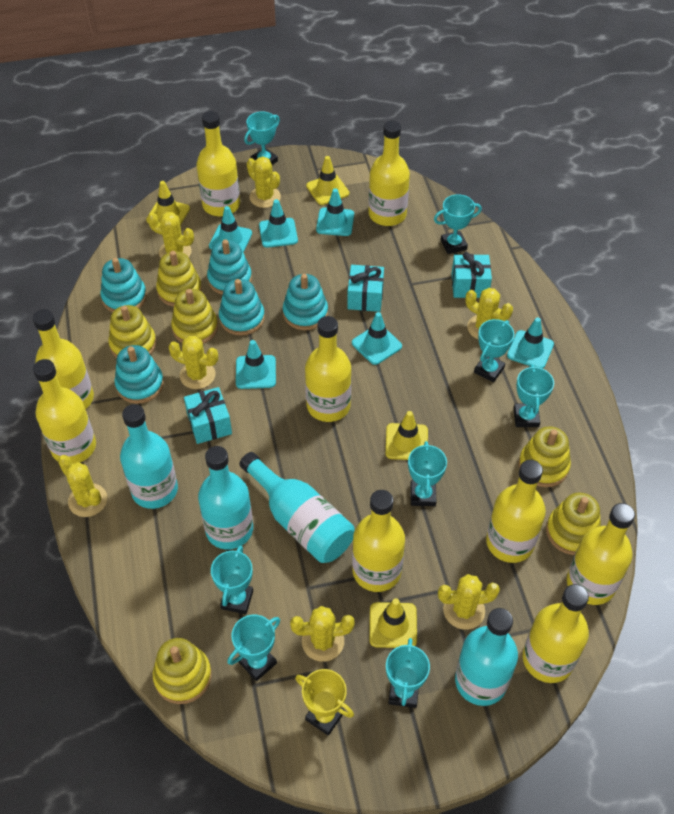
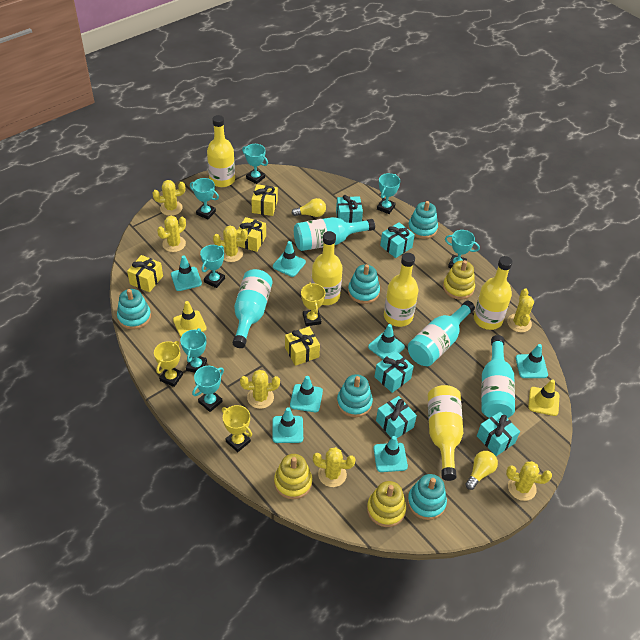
turquoise gift: [184,387,232,444] [347,265,384,312] [452,252,492,298] = 3 -> [336,195,363,223] [375,351,414,393] [376,396,417,438] [380,222,415,258] [477,411,520,456] = 5
turquoise traffic cone: [209,206,252,253] [236,340,276,389] [259,199,298,248] [316,188,354,236] [352,312,402,365] [507,317,554,369] = 6 -> [171,256,202,291] [272,407,303,443] [273,241,306,277] [290,376,323,412] [368,324,405,359] [373,436,408,472] [516,344,548,378] = 7
turquoise trophy: [211,546,253,614] [227,615,280,681] [244,112,280,165] [386,638,430,708] [408,441,447,506] [434,194,482,254] [474,319,514,382] [513,364,554,427] = 8 -> [180,328,207,373] [190,178,219,219] [192,366,224,412] [200,245,225,288] [242,144,268,184] [377,173,400,214] [445,230,480,268] = 7
yellow bottle: [33,309,94,409] [33,359,96,464] [196,111,240,216] [305,316,351,422] [352,490,405,592] [368,121,410,226] [486,460,546,563] [523,584,589,683] [567,503,635,605] = 9 -> [207,115,235,187] [311,231,343,305] [384,253,418,327] [428,385,463,481] [474,256,513,330] = 5
yellow gift: none = 0 -> [127,255,163,292] [237,217,266,252] [251,184,278,216] [285,327,320,366] = 4
yellow light bulb: none = 0 -> [292,198,326,217] [465,451,498,490] = 2
yellow stacking toy: [109,305,156,358] [153,638,212,704] [156,251,202,307] [171,289,218,344] [519,426,571,487] [546,493,601,555] = 6 -> [274,454,312,499] [367,481,406,527] [443,260,475,300] = 3
yellow traffic cone: [146,181,190,226] [306,156,349,205] [370,598,417,648] [386,411,428,460] = 4 -> [173,301,207,337] [528,379,560,416] = 2
yellow trophy: [295,669,354,736] = 1 -> [154,341,183,387] [222,405,252,452] [301,282,325,326] = 3

